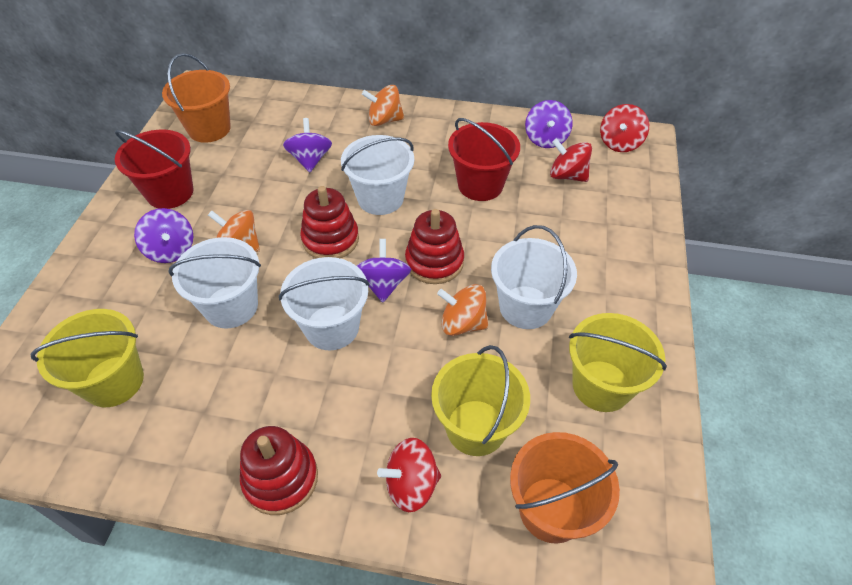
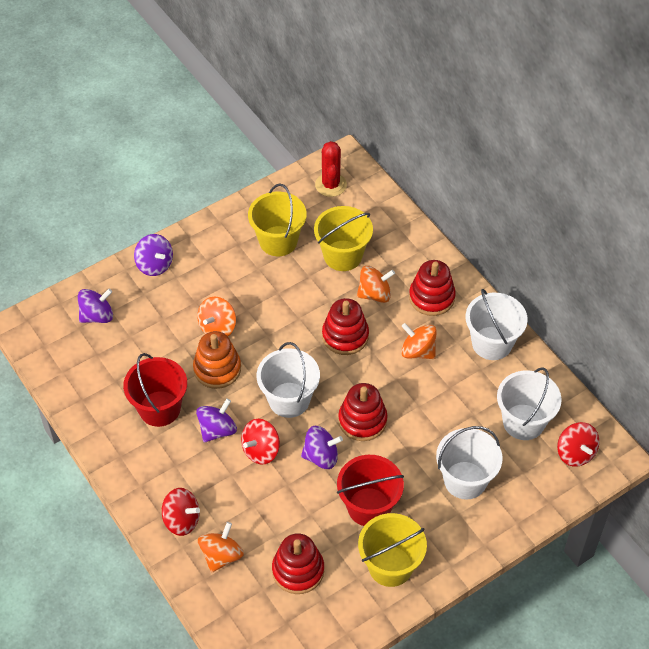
orange bucket: [162,53,231,143] [510,432,620,544] = 2 -> none = 0
orange spinning top: [208,210,260,252] [362,85,404,126] [437,284,488,336] = 3 -> [197,297,236,336] [198,522,244,573] [357,266,395,303] [401,323,437,359] = 4
orange stacking toy: none = 0 -> [193,331,241,389] = 1
red cactus: none = 0 -> [315,141,347,197] = 1
red stacking toy: [240,426,318,515] [300,186,359,259] [405,209,464,284] = 3 -> [272,533,324,594] [322,298,369,355] [338,383,388,441] [409,260,456,316] = 4

